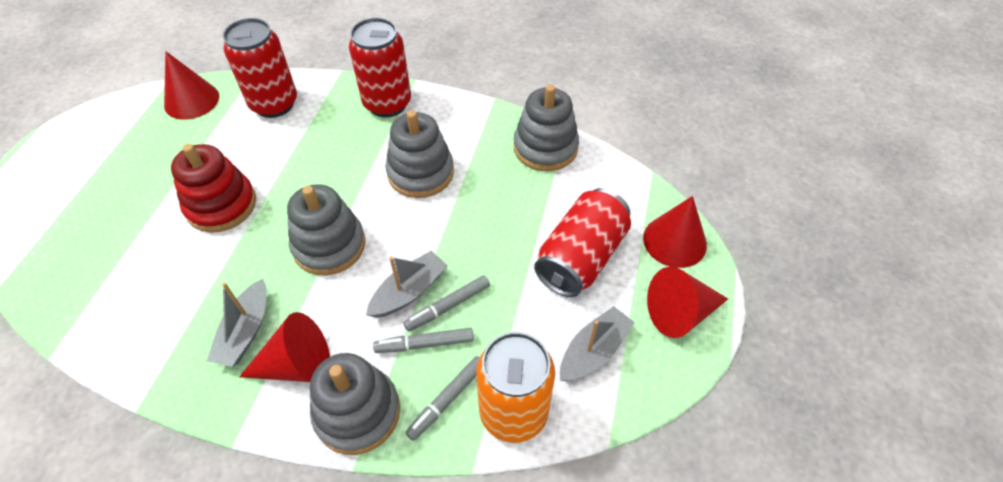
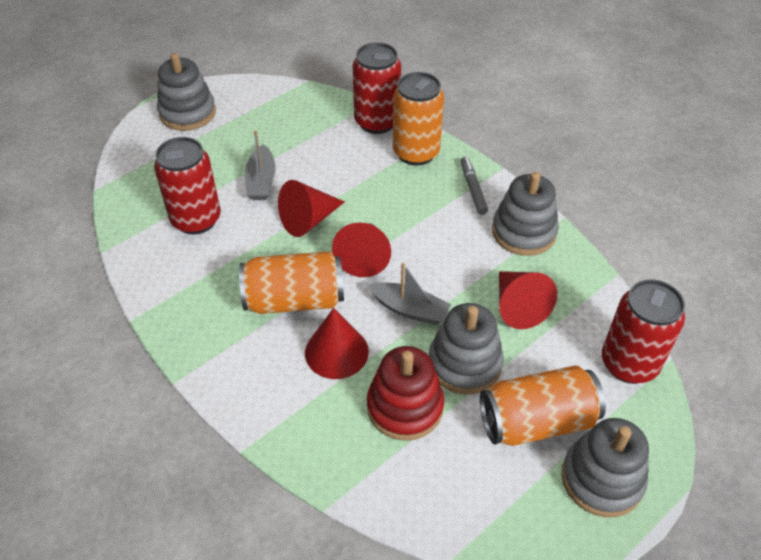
grey boat: [207,279,267,367] [366,251,448,318] [560,306,635,381] = 3 -> [245,130,276,200] [368,263,451,325] = 2
grey marker: [373,328,474,353] [403,275,490,332] [405,356,480,441] = 3 -> [461,157,488,215] = 1
orange can: [476,332,555,443] = 1 -> [239,251,344,314] [393,72,444,166] [480,365,606,446] = 3

